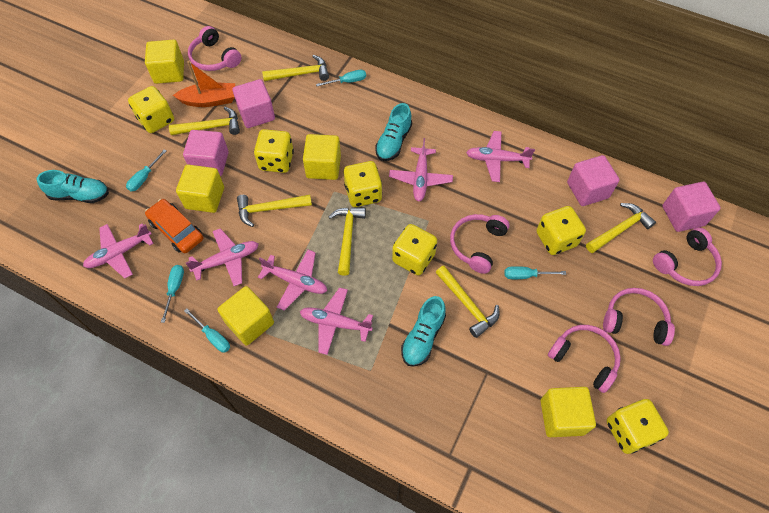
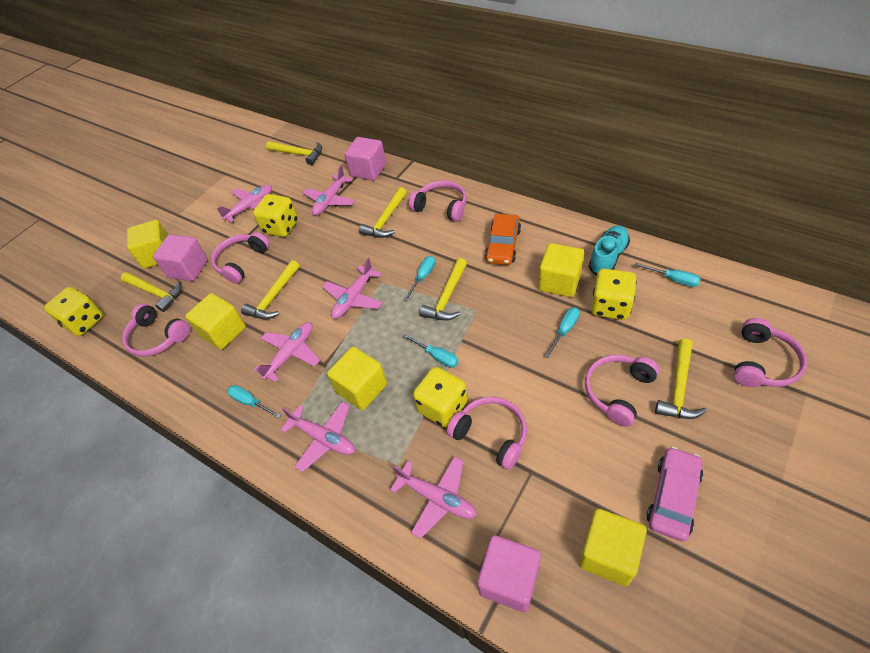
orange boat: [173,61,235,107] = 1 -> none = 0
pink car: none = 0 -> [647,447,703,541] = 1
pink cube: [183,130,229,176] [233,79,275,128] [567,155,619,206] [662,182,720,232] = 4 -> [153,234,208,281] [344,137,386,181] [477,535,541,612] = 3
pink headphones: [188,26,241,71] [450,214,510,274] [548,325,621,393] [603,288,675,346] [653,227,722,286] = 5 -> [122,304,190,357] [211,232,270,284] [409,180,466,222] [447,397,527,470] [585,355,660,427] [733,318,807,387] = 6
turquoise shoe: [37,170,109,203] [375,103,412,161] [401,296,446,367] = 3 -> [588,225,630,276] = 1
yellow dice: [128,86,174,133] [254,129,294,173] [344,161,382,207] [392,224,437,275] [536,206,586,255] [607,399,669,454] = 6 -> [44,287,103,336] [253,194,298,237] [413,367,467,428] [591,269,637,320] = 4

